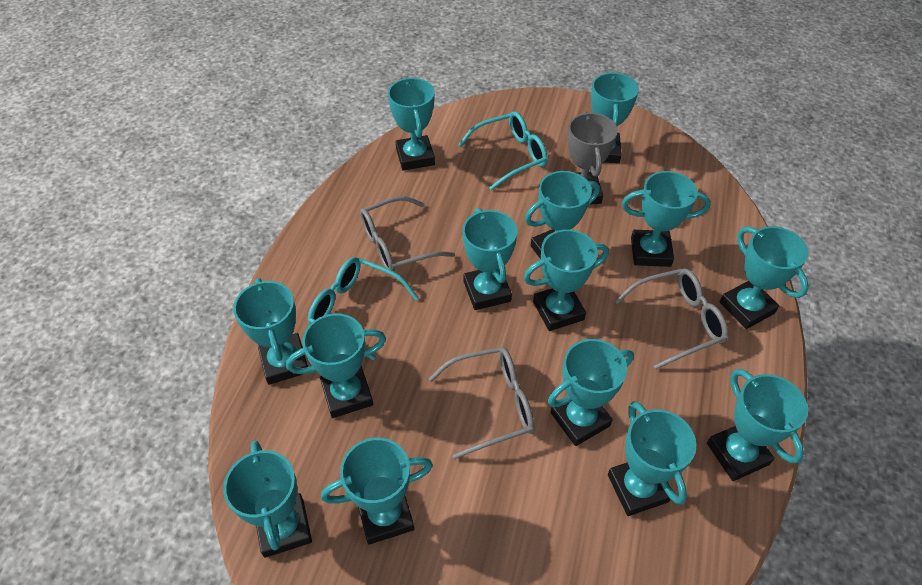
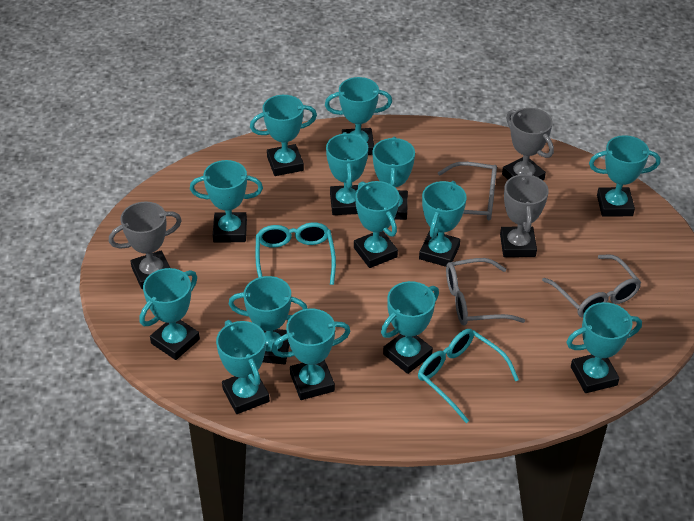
grey trophy: [567,111,618,205] = 1 -> [109,202,182,289] [500,173,549,257] [502,108,554,180] = 3

